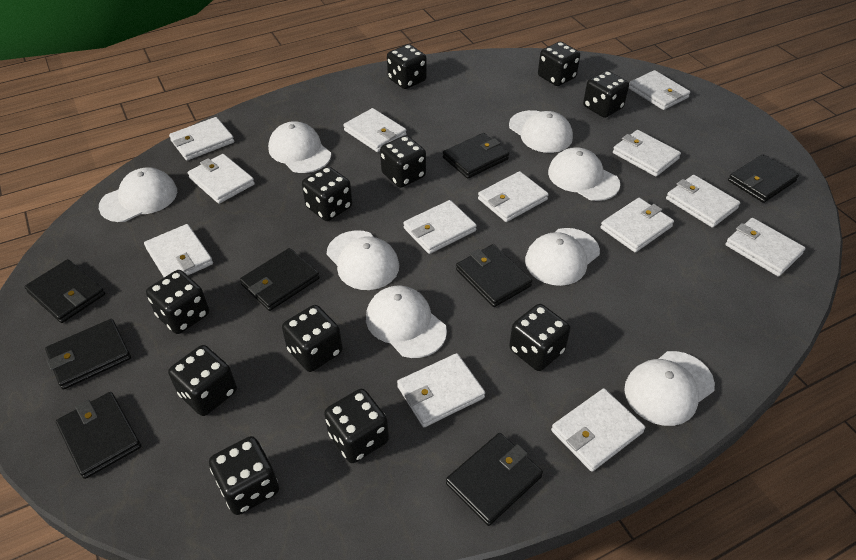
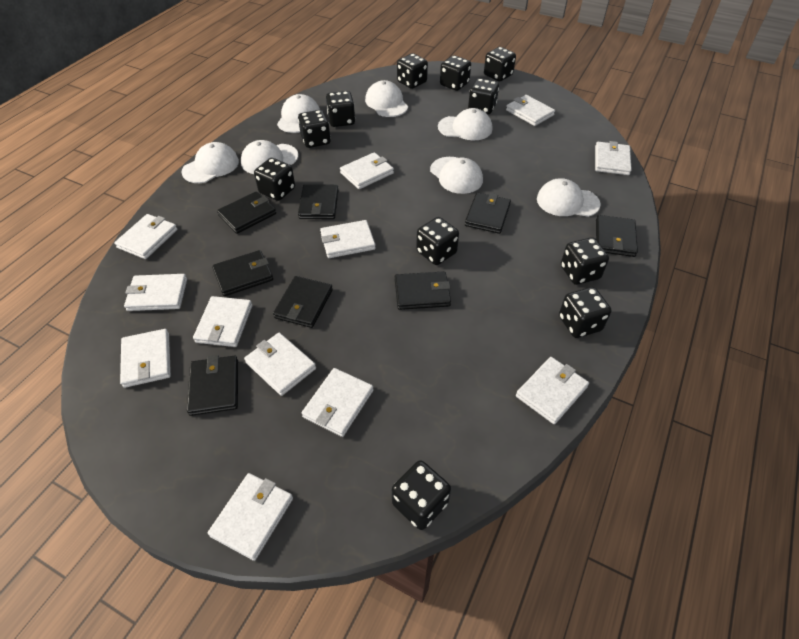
white cap: [99,167,177,222] [268,121,331,173] [327,230,399,290] [366,285,447,358] [509,110,573,153] [525,228,600,286] [548,147,620,201] [624,351,715,426] = 8 -> [181,142,239,183] [241,140,299,174] [277,94,320,133] [365,80,408,117] [430,157,483,194] [438,108,492,140] [537,178,601,217] = 7
white wallet: [144,224,213,277] [169,117,234,161] [188,154,255,204] [343,108,407,152] [397,353,485,427] [403,200,477,254] [478,171,549,222] [551,388,645,472] [600,198,674,252] [613,130,681,177] [629,70,690,110] [666,175,740,228] [725,218,805,277] = 13 -> [114,214,178,259] [120,329,171,388] [124,274,187,311] [193,296,252,347] [208,473,293,561] [244,333,316,396] [302,368,373,437] [320,220,376,258] [340,152,394,189] [506,95,555,126] [516,357,589,424] [595,141,632,175] = 12

